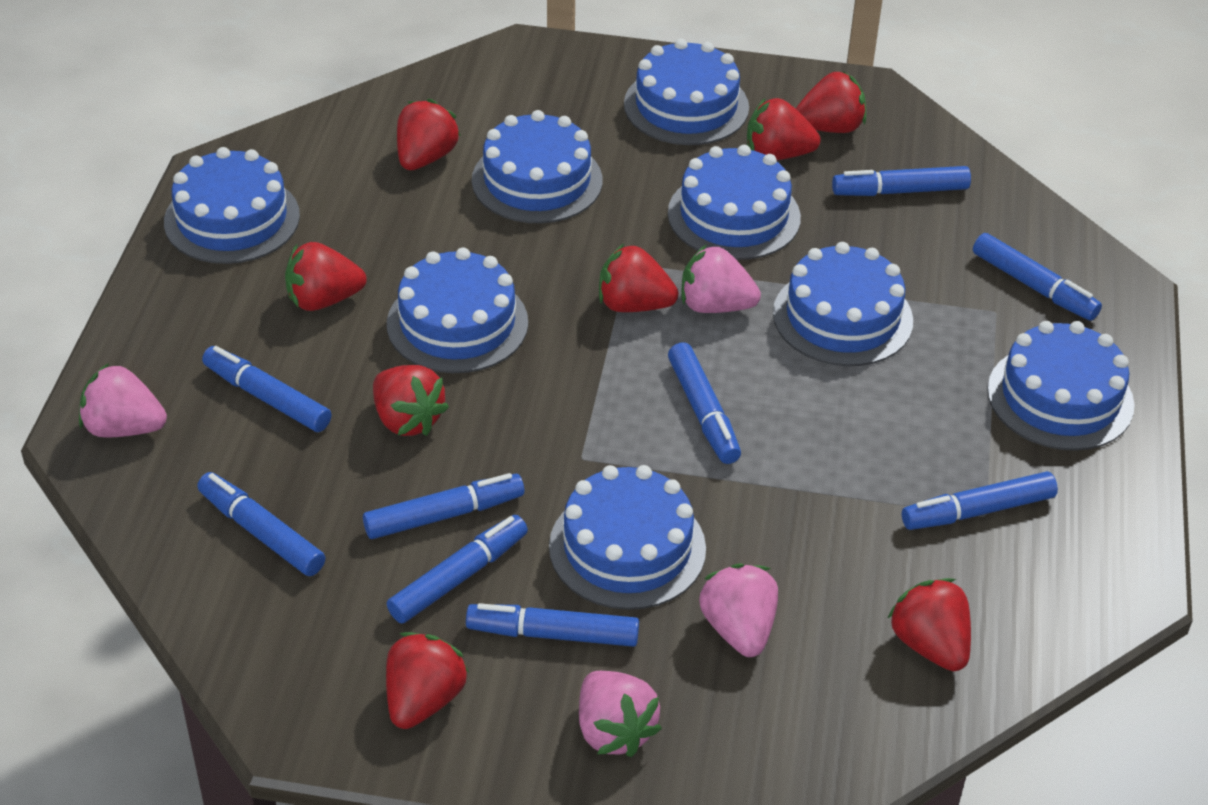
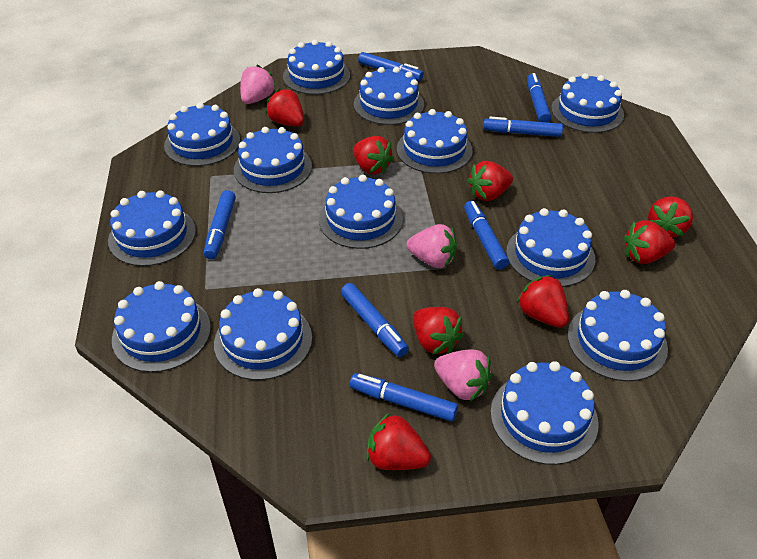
blue cake: [164,147,300,264] [387,247,528,373] [472,110,603,223] [549,465,706,610] [624,39,749,145] [668,145,801,260] [773,242,913,366] [987,321,1135,451] = 8 -> [108,190,196,266] [112,281,211,372] [164,103,240,166] [214,288,312,380] [234,127,312,193] [283,40,350,95] [319,175,403,249] [354,67,424,125] [397,109,473,174] [491,361,599,465] [506,208,595,287] [551,73,624,133] [568,290,668,381] = 13
blue marker: [197,472,326,576] [202,346,331,432] [363,473,524,539] [387,515,528,624] [466,603,639,647] [668,342,741,464] [832,166,971,196] [902,471,1058,530] [973,233,1102,321] = 9 -> [204,190,236,259] [341,283,409,357] [350,373,458,422] [358,52,424,81] [464,201,509,269] [483,117,563,137] [527,73,551,123] = 7
pink strawberry: [79,363,167,437] [579,671,662,757] [682,244,761,313] [699,563,778,657] = 4 -> [240,65,276,104] [406,224,457,268] [434,349,493,401] = 3

